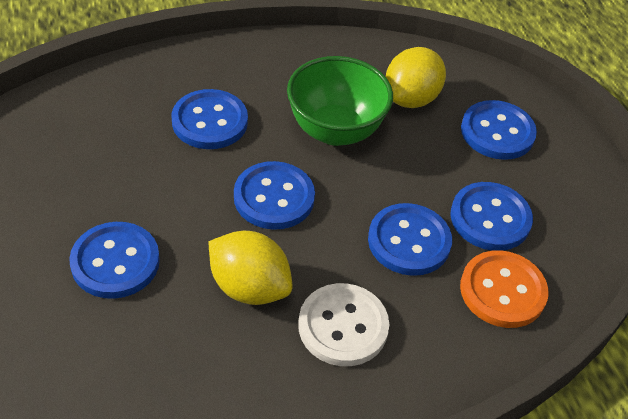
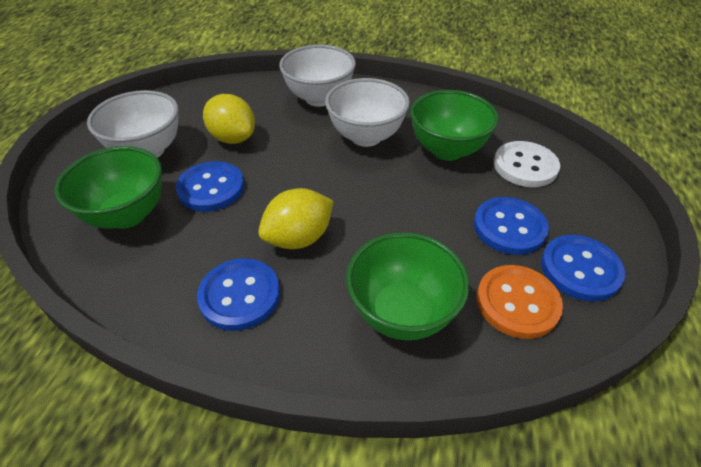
blue button: [69,222,160,299] [171,89,248,149] [234,161,315,230] [368,203,452,276] [450,182,533,251] [461,100,537,160] = 6 -> [176,161,244,212] [197,259,280,331] [474,197,549,255] [541,235,625,302] = 4
green bowl: [287,56,393,146] = 1 -> [55,146,162,229] [346,232,470,340] [410,90,499,161] = 3
white bowl: none = 0 -> [87,90,179,158] [279,45,356,107] [325,78,410,147] = 3

